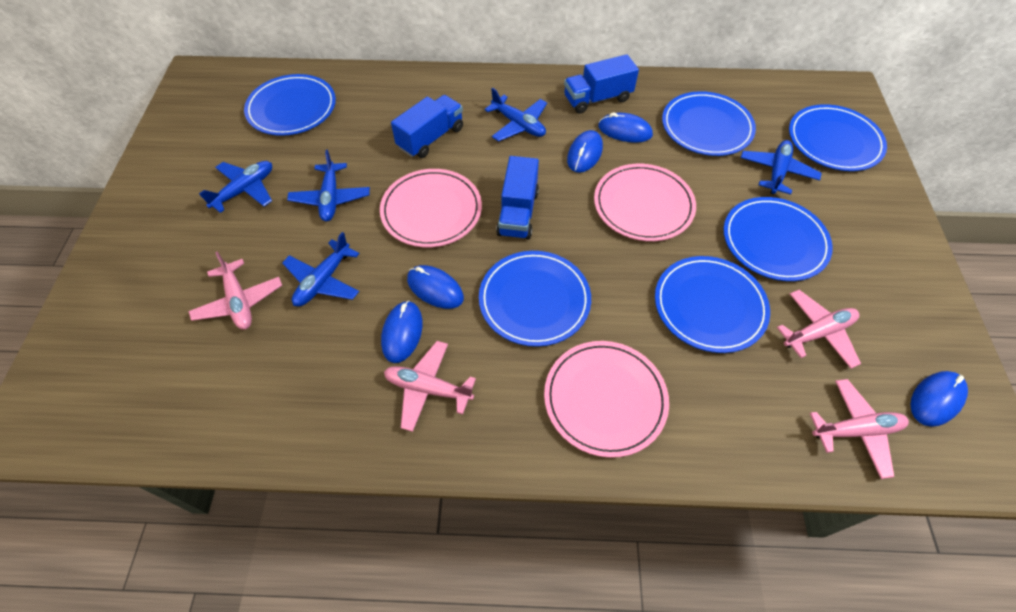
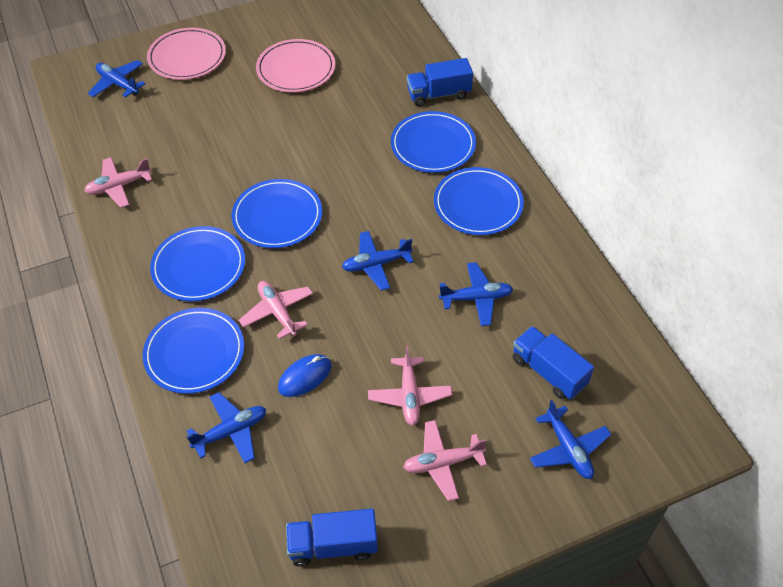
blue mouse: [381,301,423,363] [407,265,464,309] [567,130,603,173] [598,113,653,143] [911,371,968,427] = 5 -> [278,354,331,397] = 1
blue plate: [244,74,336,136] [479,251,591,347] [655,256,770,353] [662,91,756,156] [724,197,833,281] [789,104,887,171] = 6 -> [143,308,244,394] [150,226,245,301] [232,179,322,248] [391,111,476,173] [434,167,524,235] = 5
pink plate: [380,169,482,247] [544,341,669,458] [594,164,696,241] = 3 -> [147,28,226,80] [256,39,335,92] = 2

